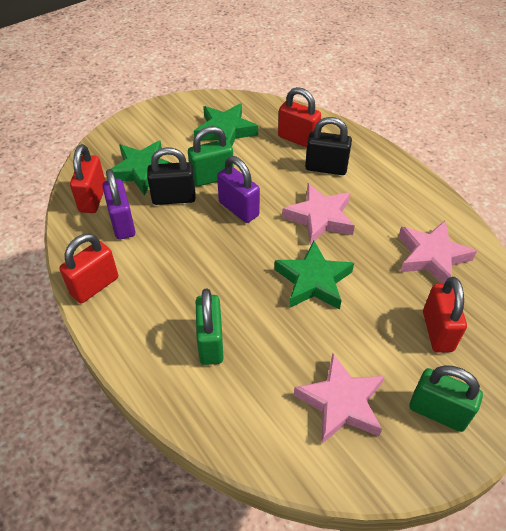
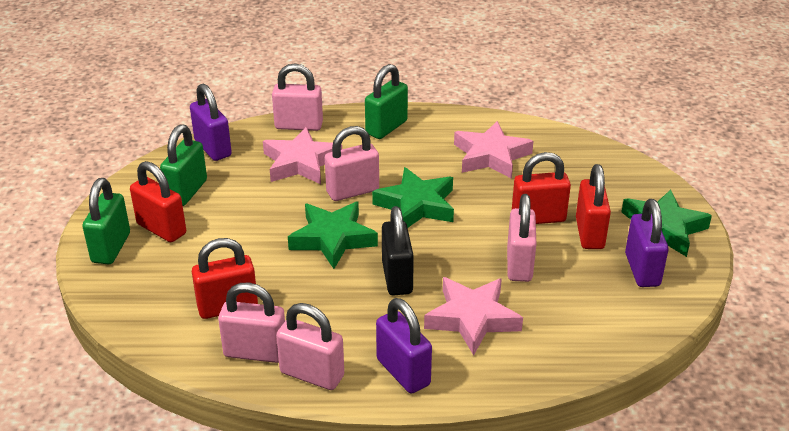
black padlock: [147,147,196,205] [305,117,352,175] = 2 -> [382,206,414,295] = 1
pink padlock: none = 0 -> [218,282,285,363] [272,64,323,131] [276,303,344,390] [325,126,379,201] [507,194,537,282] = 5
purple padlock: [102,169,135,240] [217,156,260,223] = 2 -> [190,84,232,161] [376,298,432,394] [625,199,669,287] = 3

